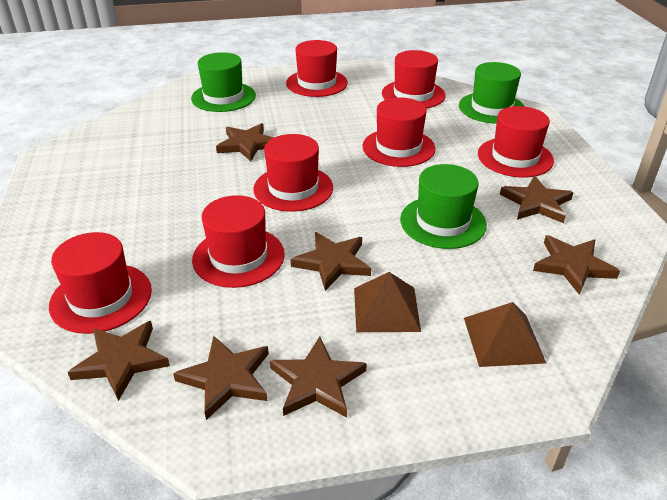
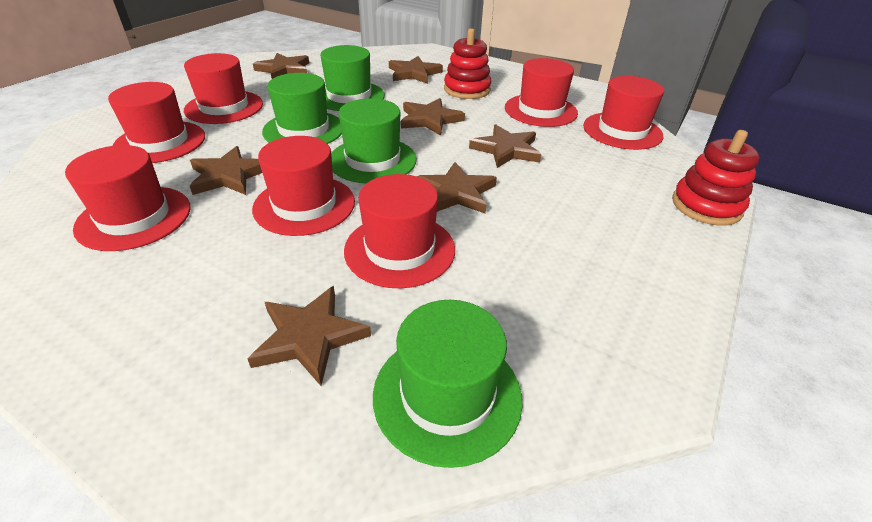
brown pyramid: [354,272,421,332] [464,302,546,367] = 2 -> none = 0
green hat: [191,52,256,112] [400,164,487,249] [459,62,525,124] = 3 -> [262,73,342,144] [320,45,385,111] [331,98,417,183] [373,300,523,468] = 4
red stacking toy: none = 0 -> [444,28,491,99] [672,130,760,226] = 2

